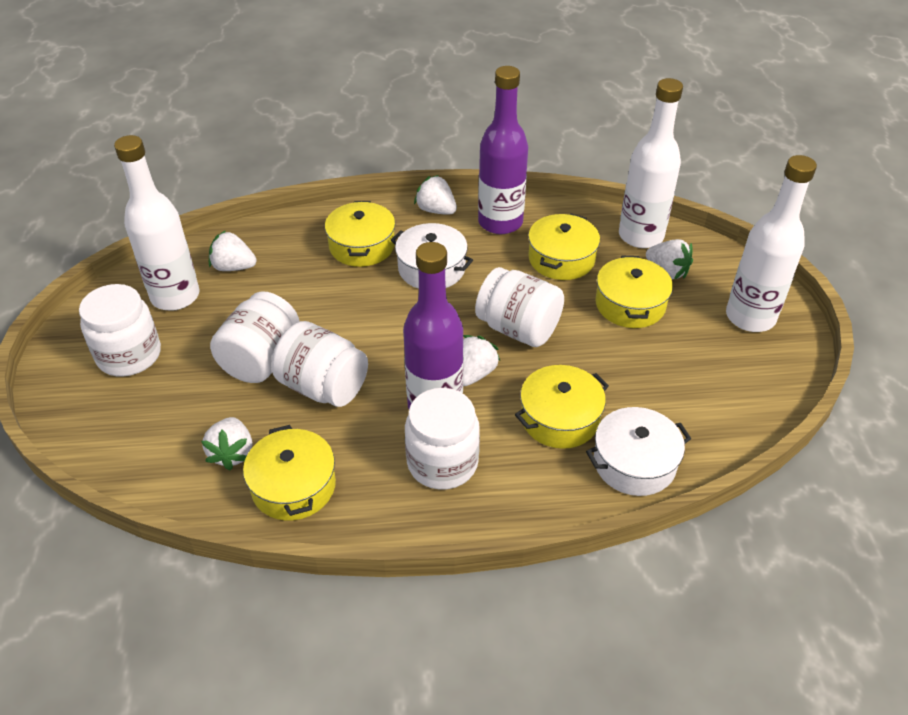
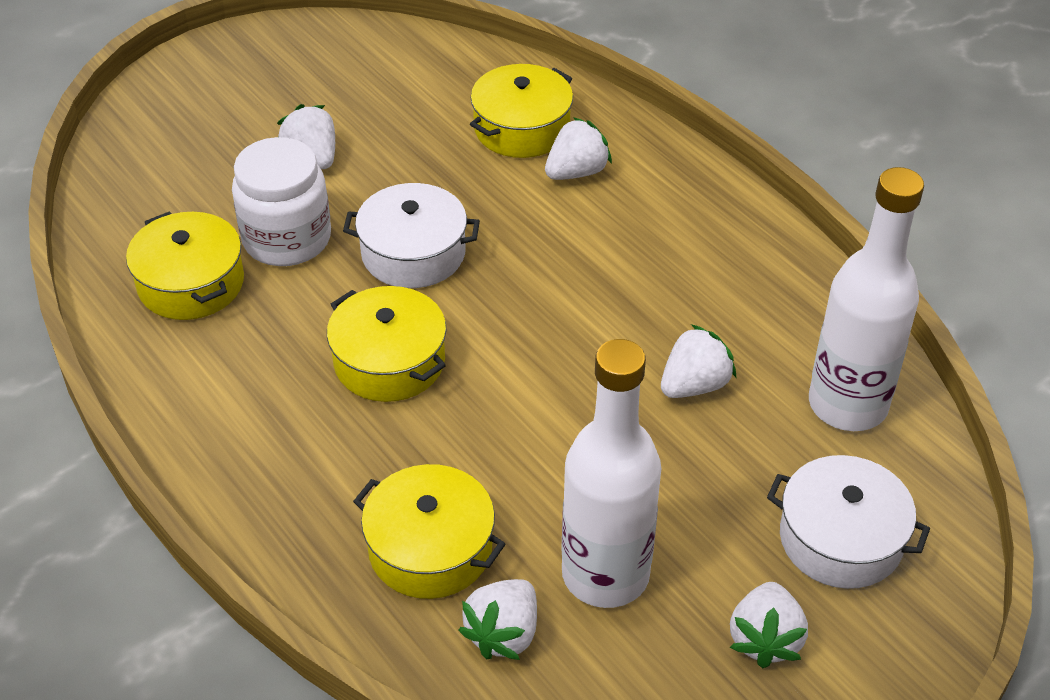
purple bottle: [403,242,464,409] [478,66,528,234] = 2 -> none = 0
white bottle: [114,135,200,311] [619,78,683,248] [726,155,817,332] = 3 -> [561,339,661,608] [809,167,924,431] = 2
white jar: [79,284,161,376] [210,291,300,383] [271,321,368,407] [405,388,480,490] [475,267,564,347] = 5 -> [232,137,331,266] = 1
yellow pot: [243,425,336,521] [325,201,395,267] [515,365,609,449] [528,214,600,280] [596,256,673,328] = 5 -> [126,212,244,320] [327,286,447,402] [353,464,505,599] [470,64,573,158] = 4

